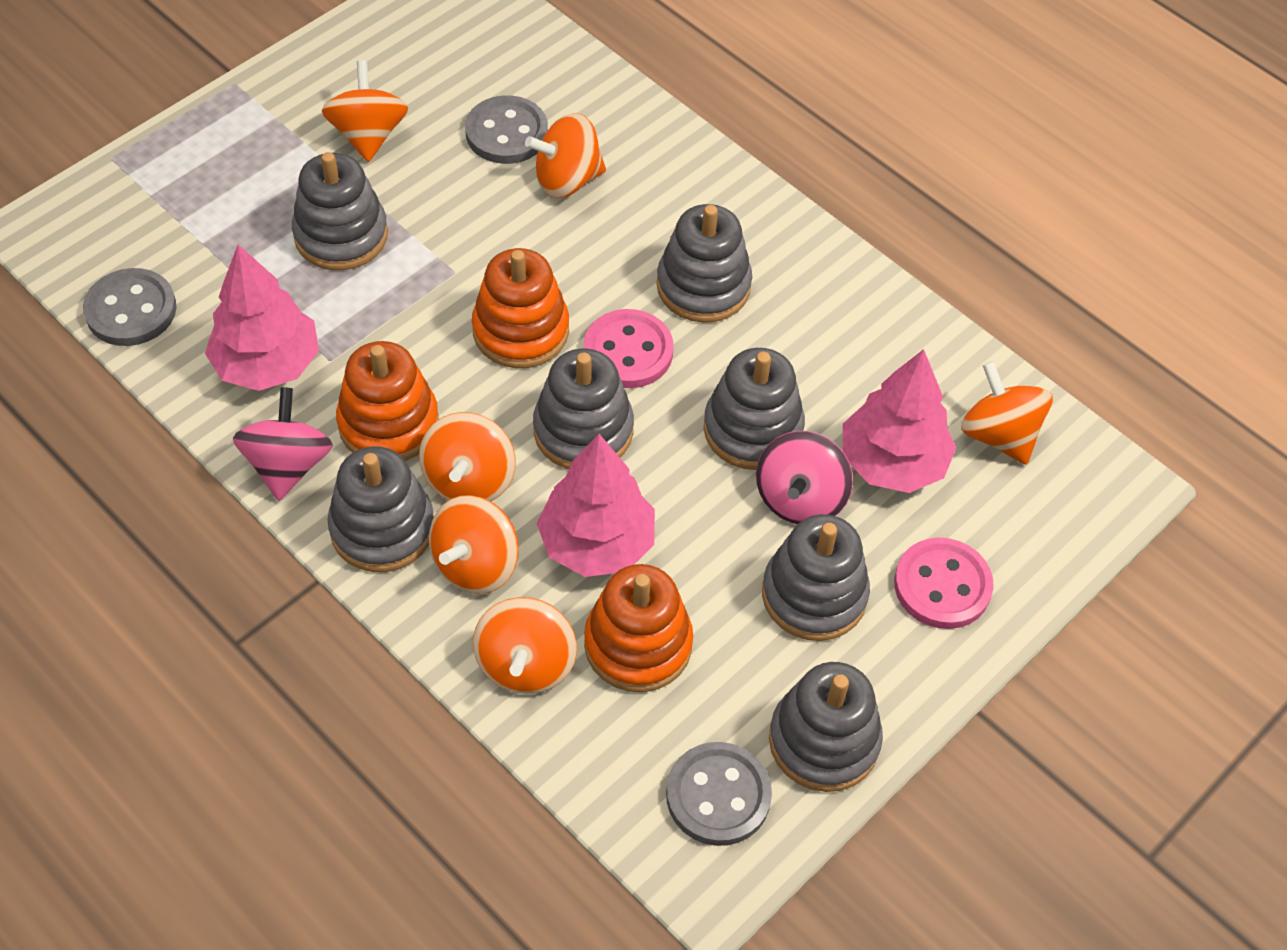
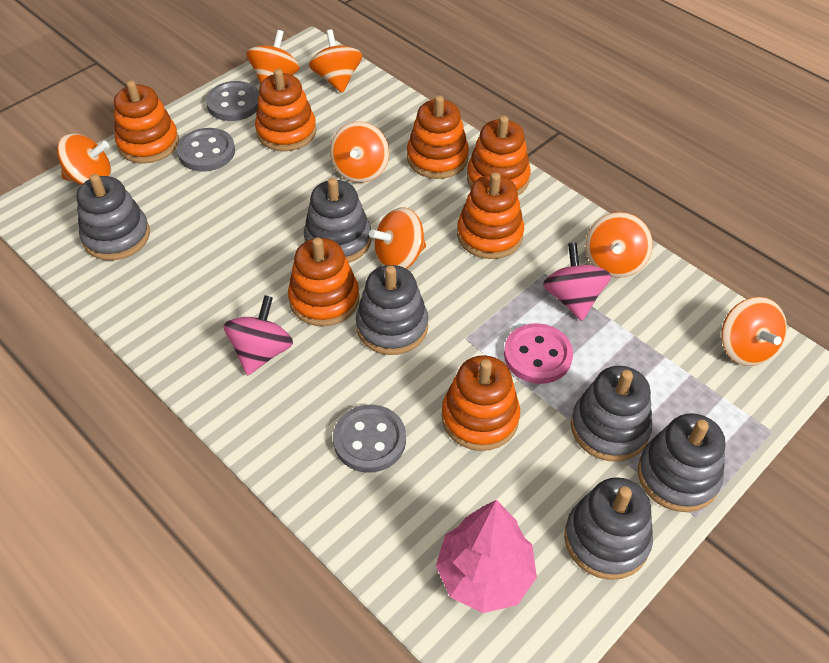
grey stacking toy: [292,152,388,270] [327,446,434,572] [533,349,634,469] [656,204,752,323] [703,348,805,470] [762,514,870,641] [769,662,883,792] = 7 -> [77,174,150,260] [304,178,371,263] [356,265,428,355] [564,477,653,580] [571,366,652,461] [638,413,726,512] = 6
orange spinning top: [322,60,408,162] [419,412,516,501] [429,495,519,594] [473,597,577,694] [525,113,606,198] [961,361,1053,465] = 6 -> [57,134,111,185] [246,30,300,84] [309,30,362,93] [330,122,389,183] [369,207,426,269] [585,212,653,278] [721,297,787,366] = 7
orange stacking toy: [336,341,439,461] [472,248,569,368] [584,564,693,692] = 3 -> [114,80,179,164] [255,69,317,151] [288,237,360,326] [407,95,469,179] [442,355,520,451] [457,172,524,259] [467,116,531,196] = 7
pink button: [584,309,673,388] [894,538,994,629] = 2 -> [504,323,573,384] = 1
pink tree: [205,244,319,391] [537,434,655,577] [843,349,956,493] = 3 -> [436,500,537,613] = 1

